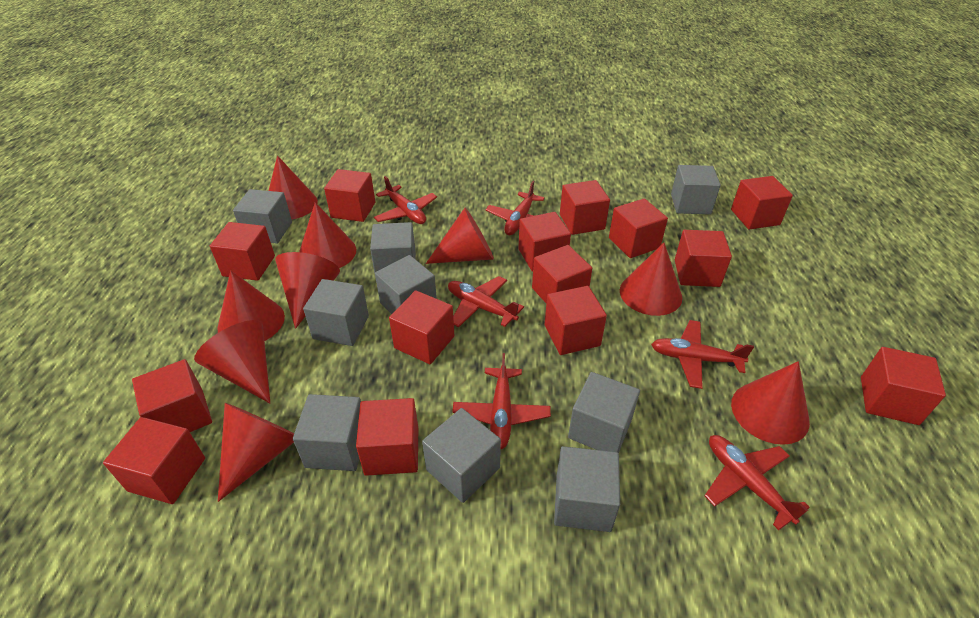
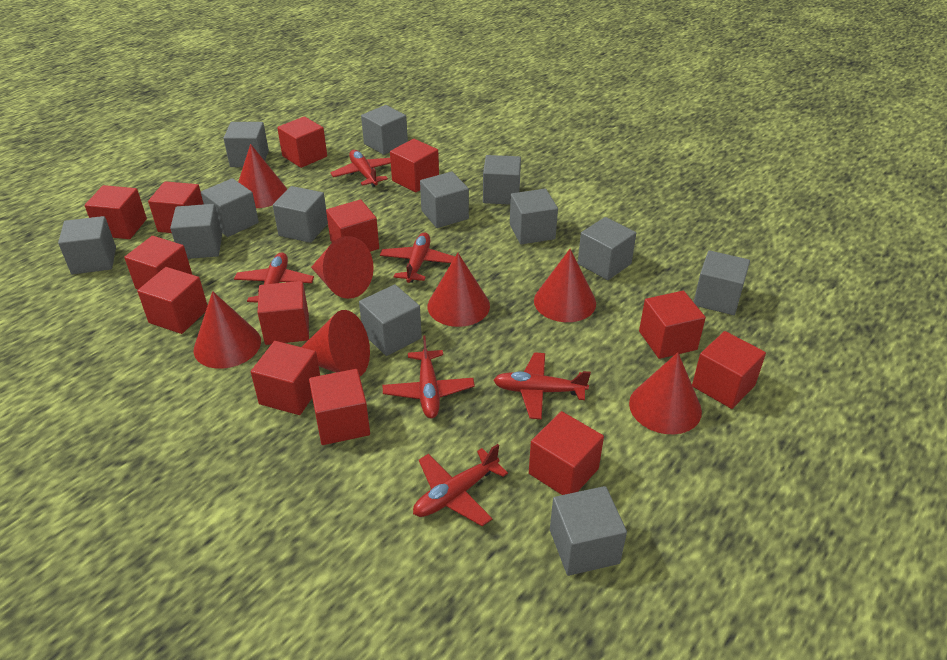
grey cube: [233,189,292,244] [293,394,361,471] [303,279,369,346] [370,222,416,273] [375,255,437,314] [422,408,501,503] [554,446,620,532] [568,372,640,453] [671,165,721,215] = 9 -> [58,216,116,274] [170,204,222,259] [201,178,259,237] [223,122,269,167] [273,186,328,243] [359,284,422,356] [361,105,408,155] [420,172,469,228] [483,155,521,205] [510,189,558,244] [550,486,627,576] [578,217,636,280] [694,250,750,315] = 13
red cone: [194,320,270,403] [218,271,285,341] [218,403,294,502] [269,156,318,219] [275,252,340,329] [299,202,356,268] [426,208,494,264] [620,243,682,316] [731,361,810,445] = 9 -> [193,291,261,369] [238,144,287,208] [302,310,370,376] [311,236,374,299] [428,253,490,327] [534,249,596,322] [629,352,702,434] = 7
red cube: [103,417,205,504] [132,359,212,432] [210,222,275,281] [324,169,375,222] [356,398,418,476] [389,290,455,364] [518,212,571,272] [532,245,592,303] [545,286,607,355] [560,180,610,235] [609,198,668,258] [675,230,732,287] [731,176,793,230] [861,347,946,425] = 14 -> [85,185,147,239] [124,236,192,290] [137,267,208,334] [148,181,204,233] [251,341,320,415] [257,281,309,345] [277,116,327,168] [309,369,370,445] [326,199,379,252] [390,139,439,192] [529,411,604,495] [639,291,706,359] [692,331,766,409] = 13

